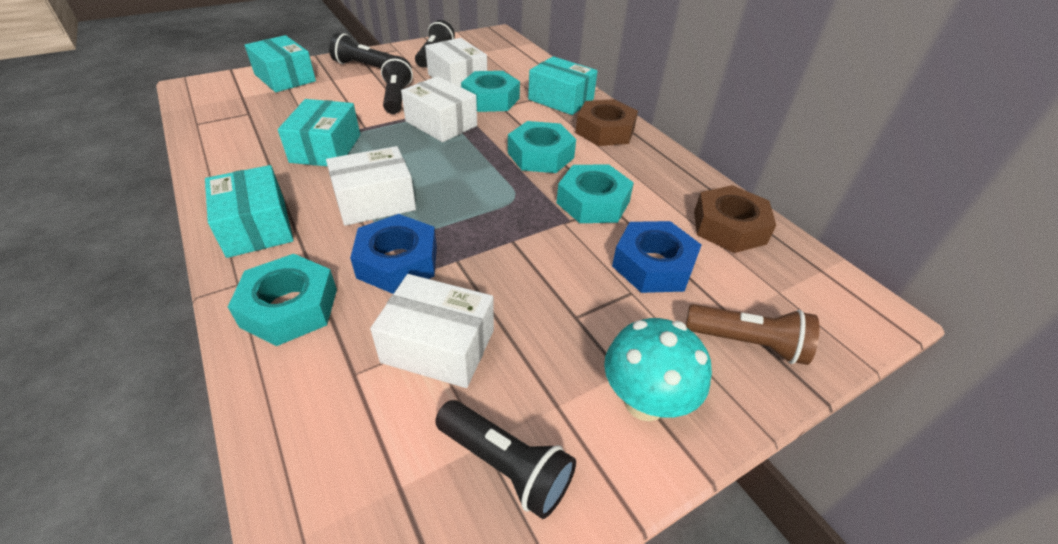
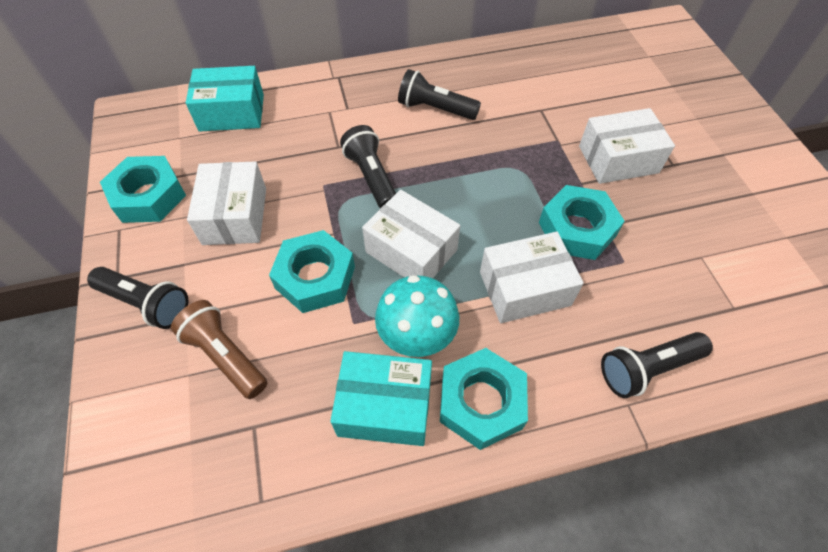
blue nut: [350,214,437,294] [612,221,701,293] = 2 -> none = 0
brown nut: [576,99,638,146] [694,185,776,253] = 2 -> none = 0
turquoise box: [205,165,294,258] [245,35,316,92] [278,99,360,166] [528,56,597,115] = 4 -> [186,66,264,132] [330,351,432,446] = 2

